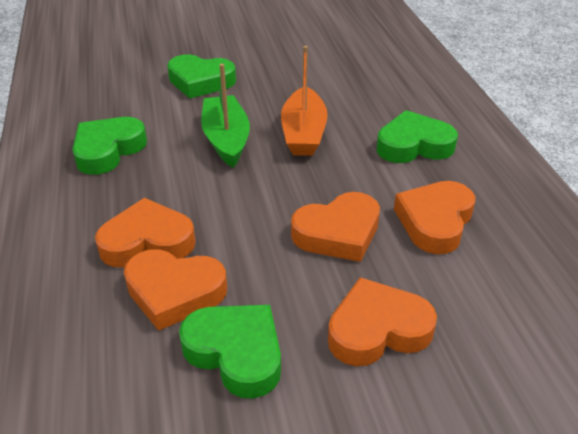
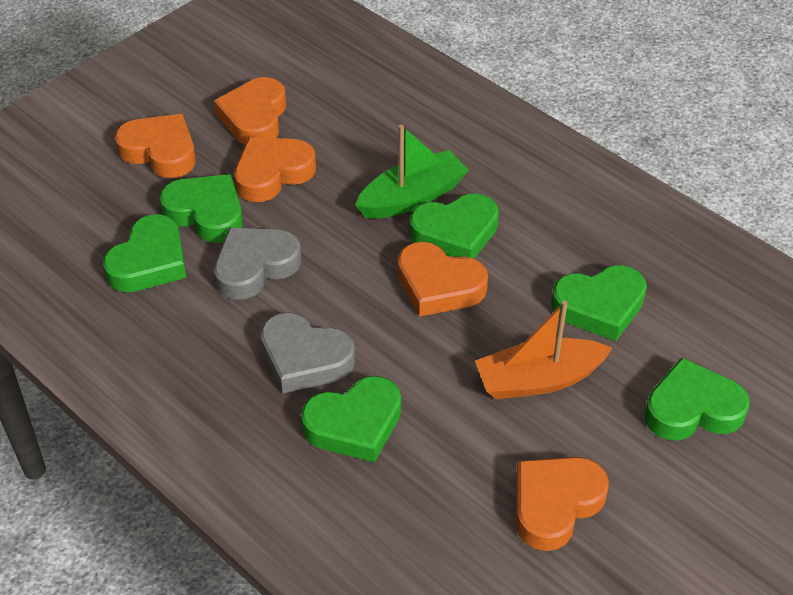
green heart: [72,117,147,175] [167,55,236,98] [179,305,281,399] [377,110,458,163] = 4 -> [103,214,186,292] [160,174,243,243] [301,376,401,462] [410,193,499,259] [551,265,647,341] [644,357,750,441] = 6
grey heart: none = 0 -> [214,228,301,300] [260,312,355,393] = 2

